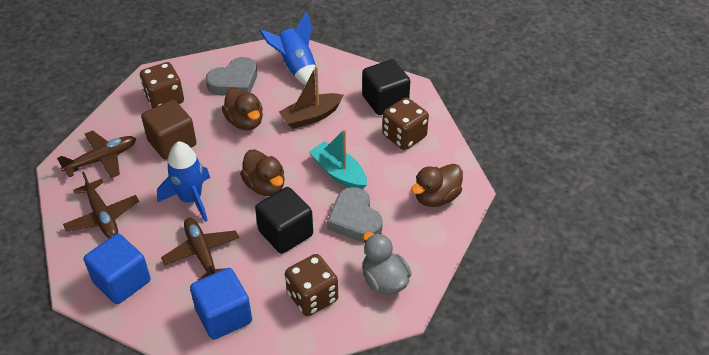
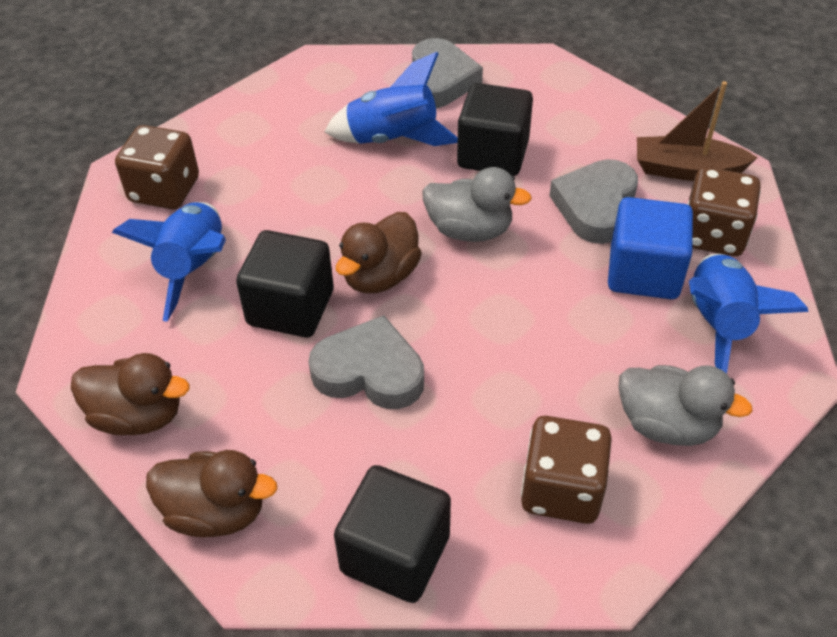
black cube: [255,187,313,254] [362,59,410,115] = 2 -> [236,230,334,337] [334,465,451,603] [457,83,533,176] = 3
blue cube: [84,234,151,304] [190,268,252,340] = 2 -> [608,197,693,299] = 1
blue rocket: [157,141,210,222] [259,12,316,85] = 2 -> [112,202,226,322] [325,52,458,146] [689,253,809,374] = 3
brown cube: [141,100,196,160] = 1 -> none = 0
brown plane: [57,130,136,178] [63,172,139,238] [161,217,239,280] = 3 -> none = 0
grey duck: [363,232,411,295] = 1 -> [423,167,532,242] [618,365,753,446] = 2
grey heart: [206,57,257,96] [327,187,383,242] = 2 -> [308,315,424,409] [412,38,483,108] [549,159,638,244] = 3
turquoise boat: [309,129,367,189] = 1 -> none = 0

